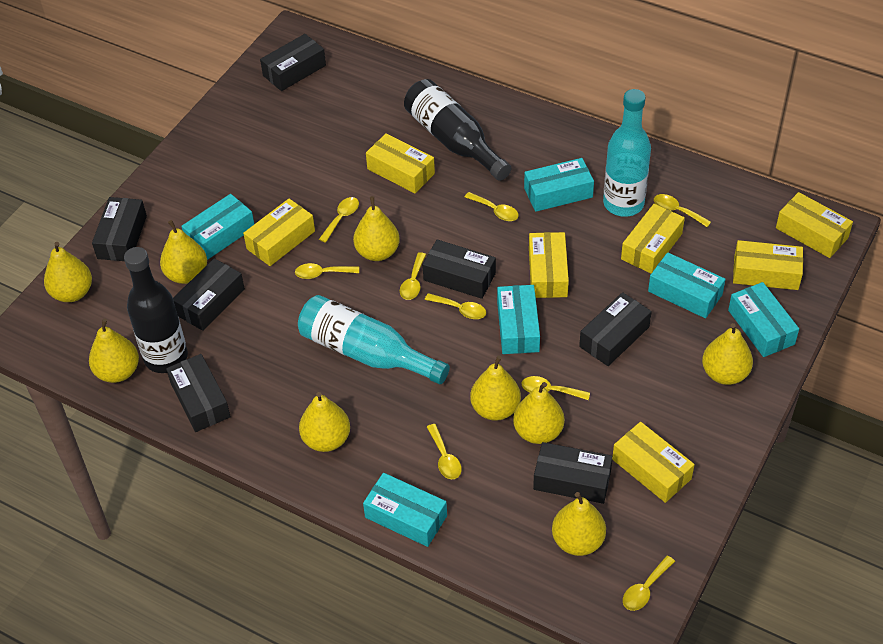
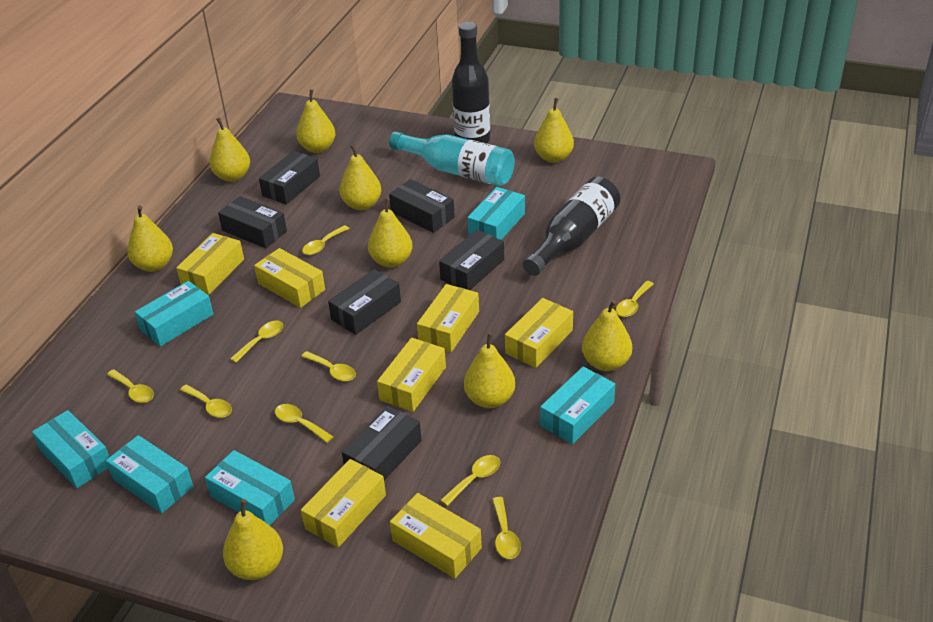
black box: [92,197,147,261] [166,354,231,432] [173,258,245,331] [260,34,326,91] [423,239,496,299] [533,442,613,504] [579,292,652,366] = 7 -> [218,196,287,248] [259,151,320,205] [328,269,401,335] [342,406,422,480] [389,179,455,233] [439,230,504,290] = 6
turquoise bottle: [298,295,450,384] [603,89,651,217] = 2 -> [389,132,515,186] = 1

